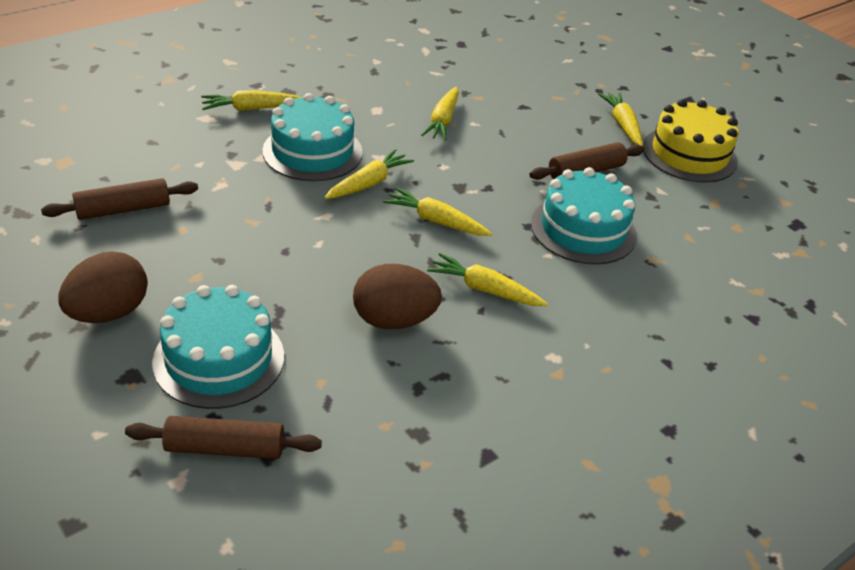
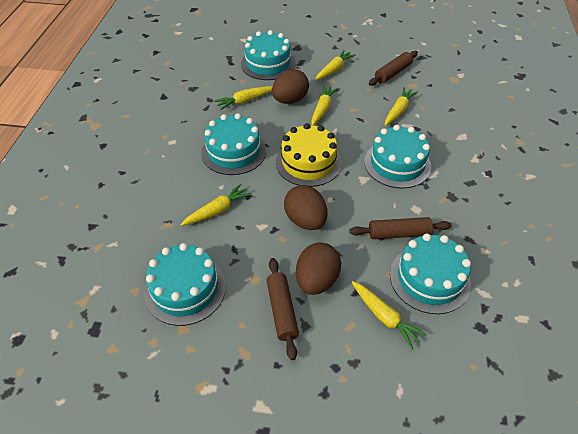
brown egg: [58,251,148,323] [353,264,442,329] = 2 -> [272,69,309,104] [284,185,327,230] [296,243,341,295] = 3
turquoise cake: [152,285,284,409] [262,93,363,181] [531,167,637,265] = 3 -> [144,243,226,326] [201,113,266,175] [241,30,295,80] [364,125,431,188] [390,233,471,314] = 5

